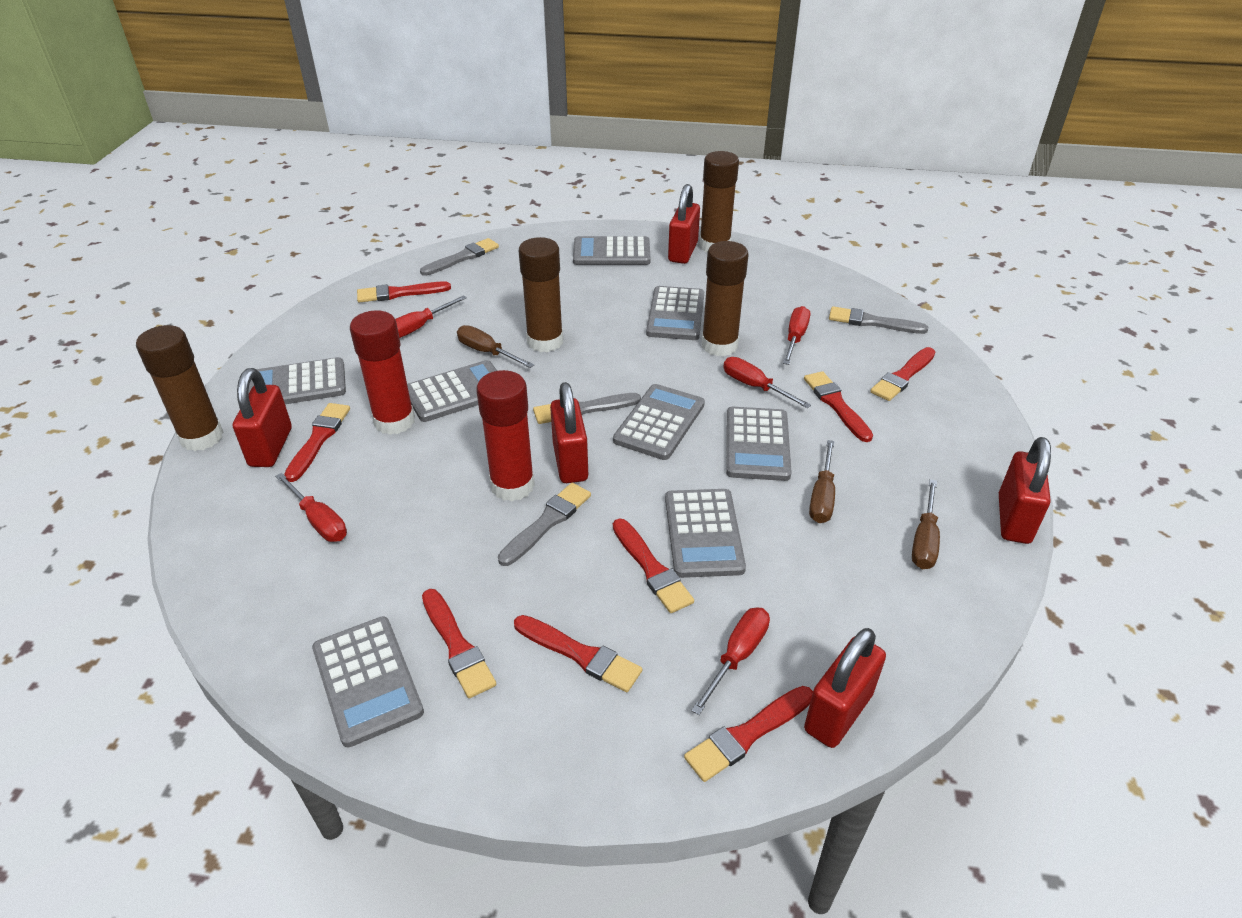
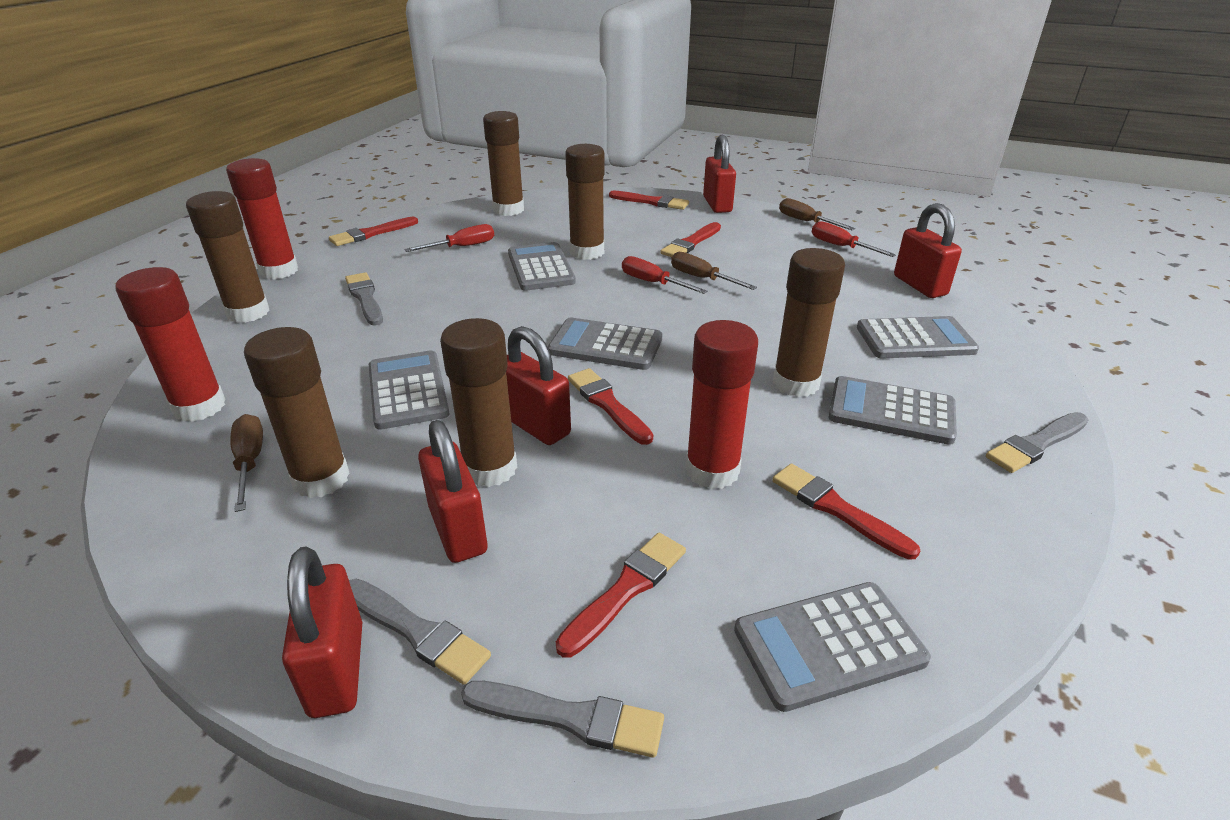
brown glue stick: [136,325,224,451] [519,237,563,352] [699,151,739,252] [702,241,749,356] = 4 -> [186,191,270,323] [244,327,350,498] [440,318,517,487] [483,111,524,216] [565,144,605,260] [773,248,845,397] = 6
grey calculator: [248,357,346,404] [312,616,424,747] [407,360,497,422] [573,236,650,265] [613,384,705,460] [646,286,704,340] [665,489,746,578] [726,407,792,481] = 8 -> [369,351,450,430] [508,242,576,291] [548,317,663,370] [734,582,931,712] [828,376,957,445] [857,316,979,359] = 6
red brush: [284,403,350,482] [357,281,451,303] [422,589,496,698] [514,615,642,692] [613,519,694,613] [684,686,813,782] [804,371,873,442] [870,347,935,401] = 8 -> [329,216,418,246] [556,533,686,658] [568,368,653,445] [609,191,689,210] [660,222,721,257] [772,464,920,560] = 6
red glue stick: [350,310,415,435] [476,370,535,501] = 2 -> [115,267,226,422] [226,158,298,279] [685,320,758,489] = 3
red screwdriver: [275,473,347,542] [395,295,467,338] [691,607,770,715] [723,357,811,408] [783,306,810,365] = 5 -> [405,224,494,252] [622,256,707,294] [812,221,896,257] = 3

